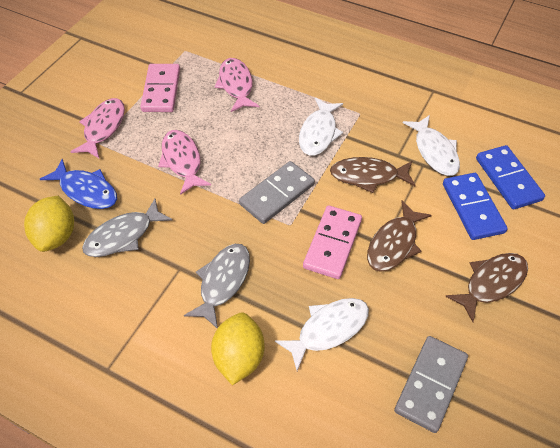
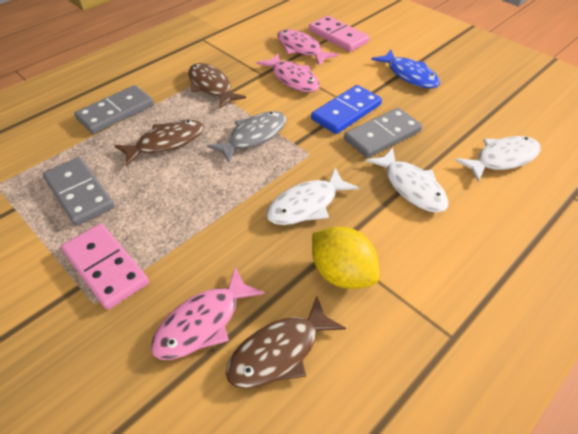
blue domino: [443,173,508,240] [476,145,545,209] = 2 -> [311,85,382,134] = 1
grey domino: [239,161,315,224] [394,336,468,433] = 2 -> [43,157,115,226] [74,85,154,134] [344,108,422,158] = 3
grey fish: [82,199,172,257] [184,244,250,329] = 2 -> [207,111,286,163] = 1
yellow lemon: [24,196,74,252] [211,312,265,385] = 2 -> [312,227,380,289] = 1

